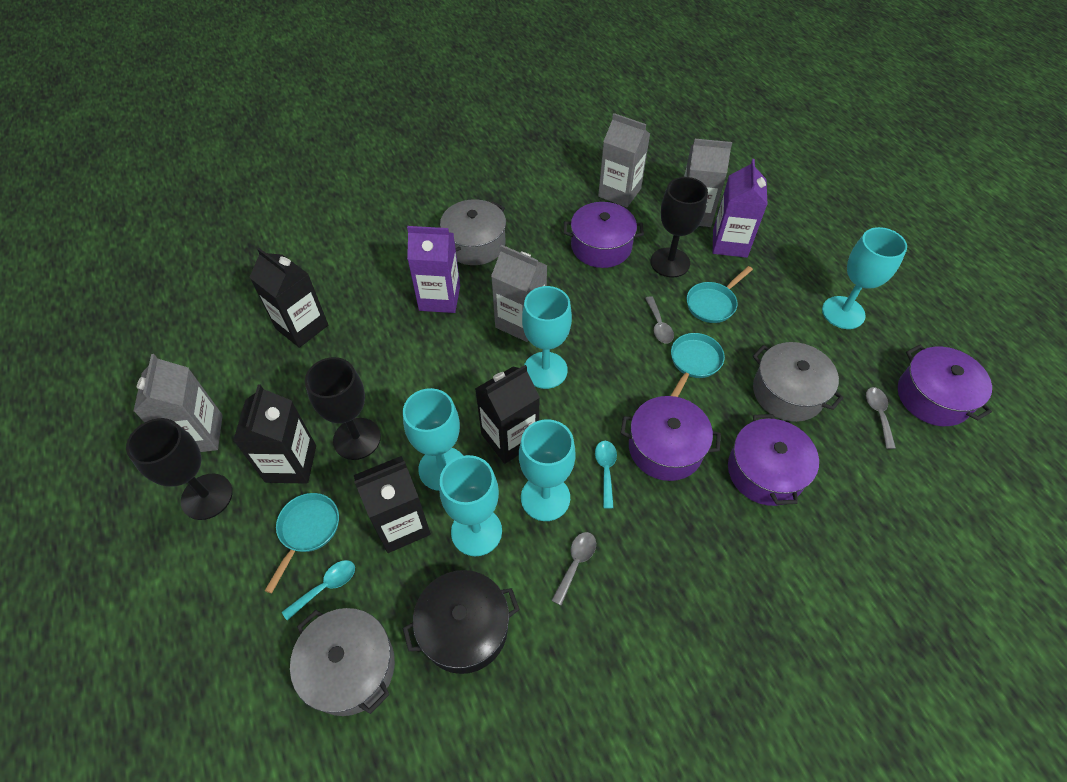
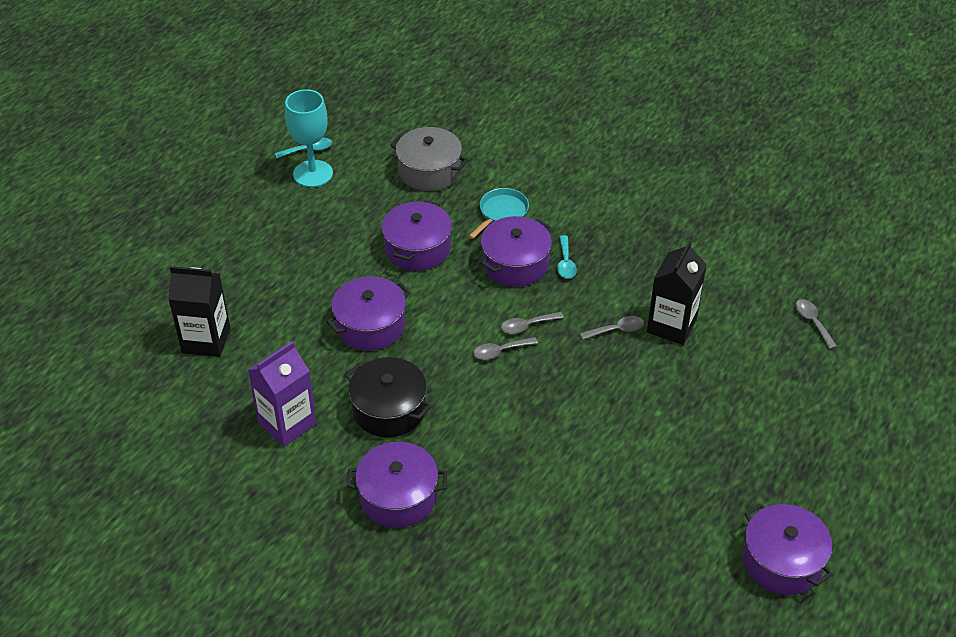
black carton: [233,384,316,484] [249,248,328,348] [354,456,431,553] [475,365,540,464] = 4 -> [168,266,230,357] [647,241,707,345] = 2
black goblet: [126,418,233,520] [305,357,381,460] [650,177,708,278] = 3 -> none = 0
grey carton: [134,354,223,452] [491,245,547,342] [598,113,650,208] [684,139,732,227] = 4 -> none = 0
grey pot: [290,608,395,716] [440,199,506,265] [753,342,844,422] = 3 -> [390,127,468,191] = 1
grey spoon: [551,532,596,605] [645,296,674,343] [866,387,896,449] = 3 -> [474,337,538,360] [501,312,564,334] [580,316,644,340] [795,299,837,349] = 4
purple carton: [407,226,460,313] [713,159,767,258] = 2 -> [248,341,317,447] = 1
purple pot: [564,202,644,268] [621,396,721,481] [728,414,819,506] [898,345,992,426] = 4 -> [327,276,411,351] [346,442,447,528] [382,200,452,271] [481,216,552,287] [742,504,833,595] = 5
turquoise goblet: [403,388,463,491] [439,455,502,556] [519,419,576,521] [522,286,572,389] [822,227,907,329] = 5 -> [285,89,333,187] = 1
turquoise pan: [265,493,339,593] [671,333,725,397] [687,266,753,323] = 3 -> [468,188,529,239] = 1

